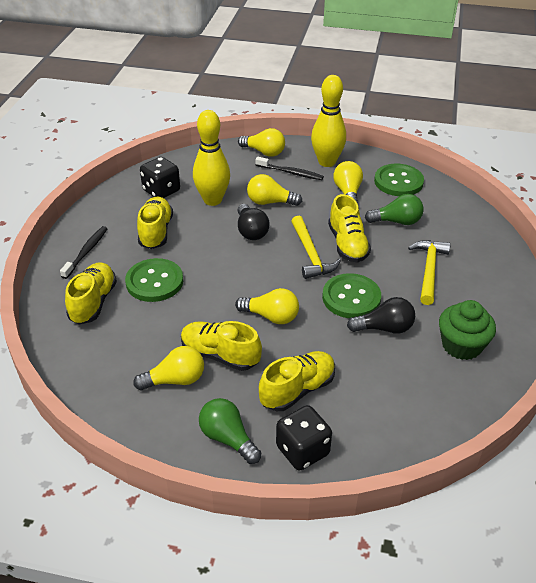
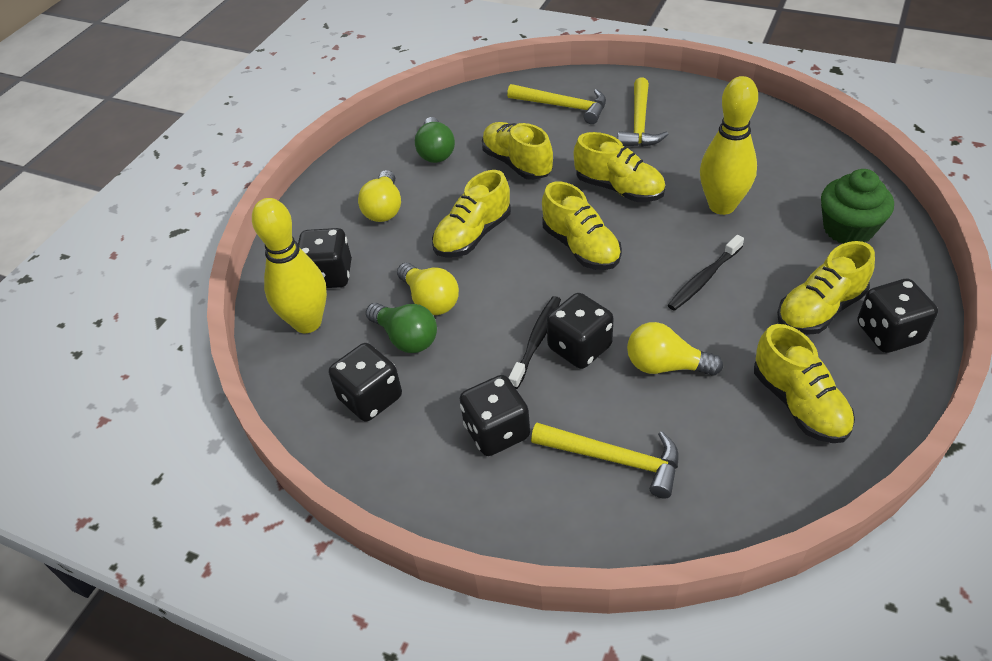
black dice: [140,157,180,198] [276,405,332,471] = 2 -> [298,228,352,288] [329,343,402,422] [460,375,530,456] [547,293,614,369] [858,279,938,353] = 5
black light bulb: [237,204,269,240] [347,297,415,334] = 2 -> none = 0
green button: [125,258,183,302] [322,273,381,318] [374,164,424,196] = 3 -> none = 0
yellow hammer: [291,216,341,279] [408,240,451,305] = 2 -> [507,84,606,124] [531,423,679,498] [617,78,669,147] = 3
yellow light bulb: [133,346,204,390] [235,288,299,324] [238,128,285,157] [247,174,302,206] [333,161,363,203] = 5 -> [358,170,401,222] [397,263,459,315] [627,322,723,376] = 3
yellow shoe: [65,262,117,325] [137,197,173,249] [181,321,262,371] [259,351,335,411] [328,194,371,263] = 5 -> [432,170,511,257] [482,122,553,180] [542,181,622,270] [574,132,666,202] [754,324,855,443] [777,241,875,335] = 6

